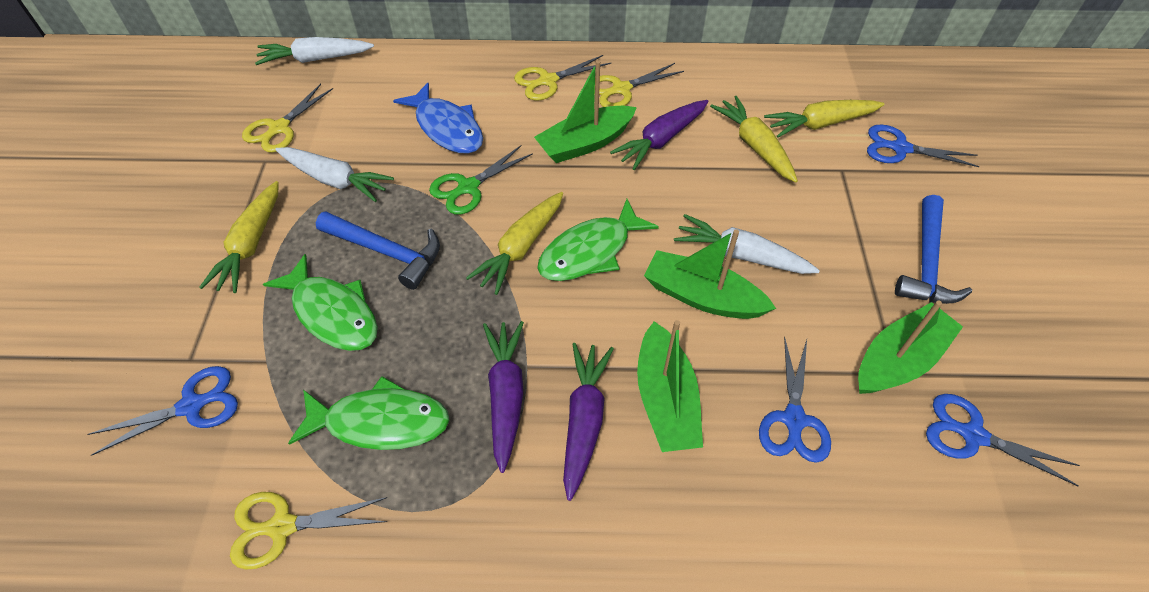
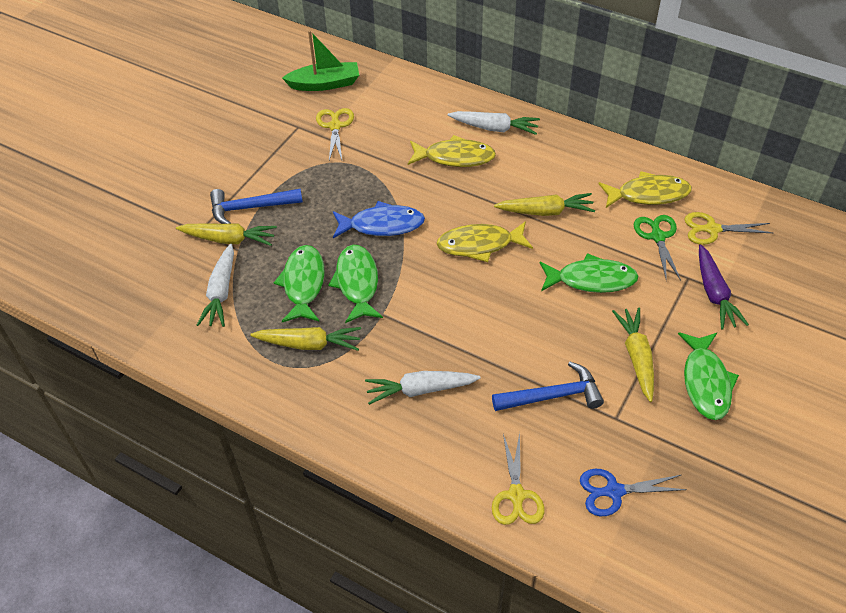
blue scissors: [87,366,238,456] [759,336,831,463] [867,124,979,167] [926,394,1080,486] = 4 -> [580,469,687,516] = 1
green boat: [534,60,637,163] [637,320,703,452] [644,229,776,319] [858,300,963,394] = 4 -> [282,30,359,91] = 1
green fish: [263,254,378,351] [288,376,450,450] [537,199,659,281] = 3 -> [274,245,325,322] [328,245,383,323] [540,253,638,293] [678,332,739,420] = 4
purple carrot: [483,321,524,473] [563,343,614,501] [610,100,708,170] = 3 -> [699,245,749,330] = 1
yellow fish: none = 0 -> [408,135,496,167] [436,221,533,262] [598,171,692,208] = 3
yellow scissors: [230,492,387,570] [242,84,334,153] [514,55,611,101] [599,63,684,107] = 4 -> [316,108,354,160] [492,432,545,525] [685,212,772,245] = 3

